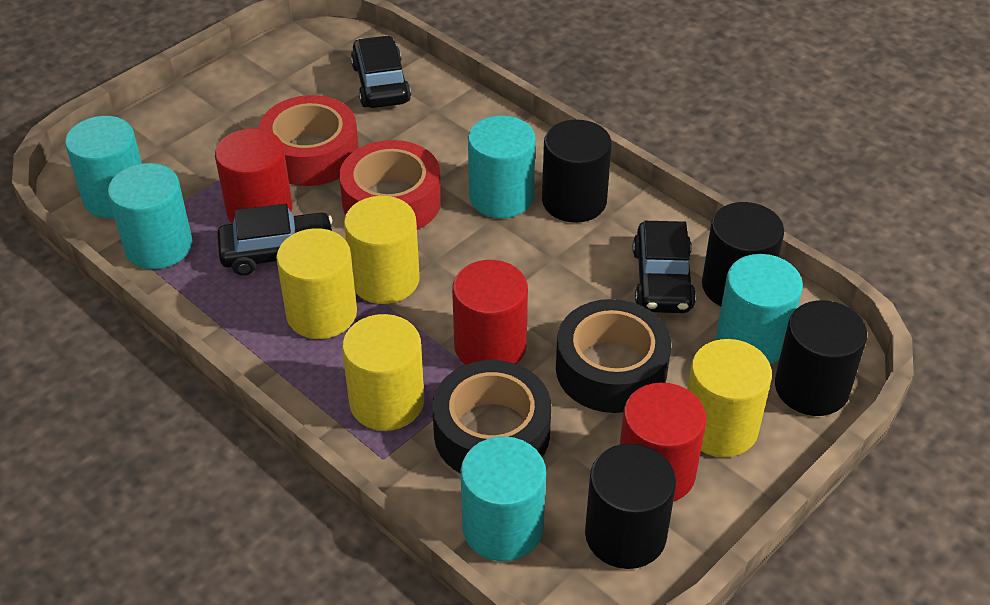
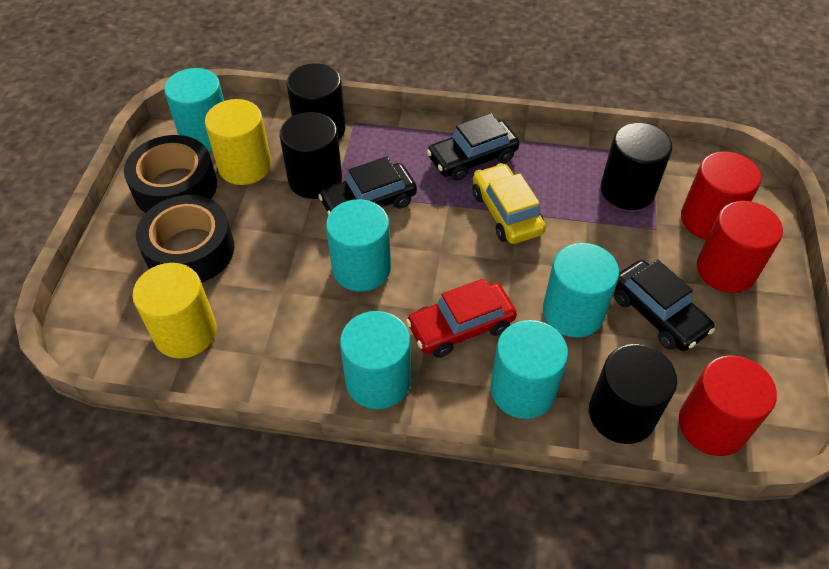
red car: none = 0 -> [406,278,517,358] = 1
red tape: [259,95,359,186] [339,140,441,230] = 2 -> none = 0
yellow car: none = 0 -> [472,163,546,244] = 1
yellow cylinder: [276,228,357,339] [342,314,424,431] [344,196,420,304] [687,339,772,457] = 4 -> [132,263,217,359] [205,99,271,185] = 2

